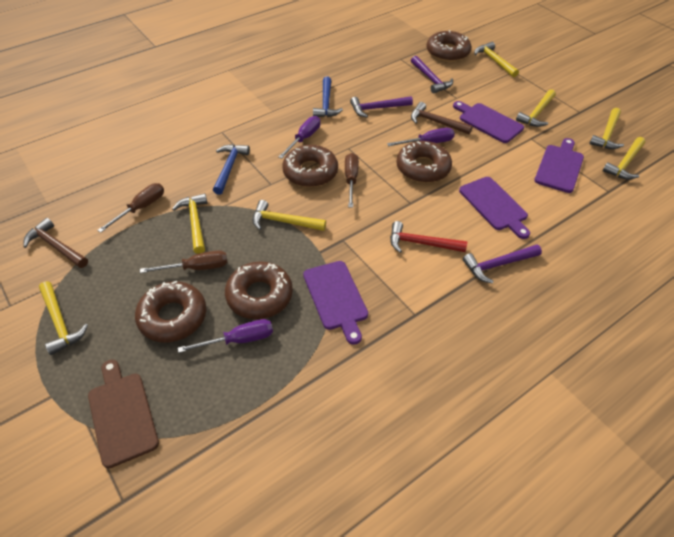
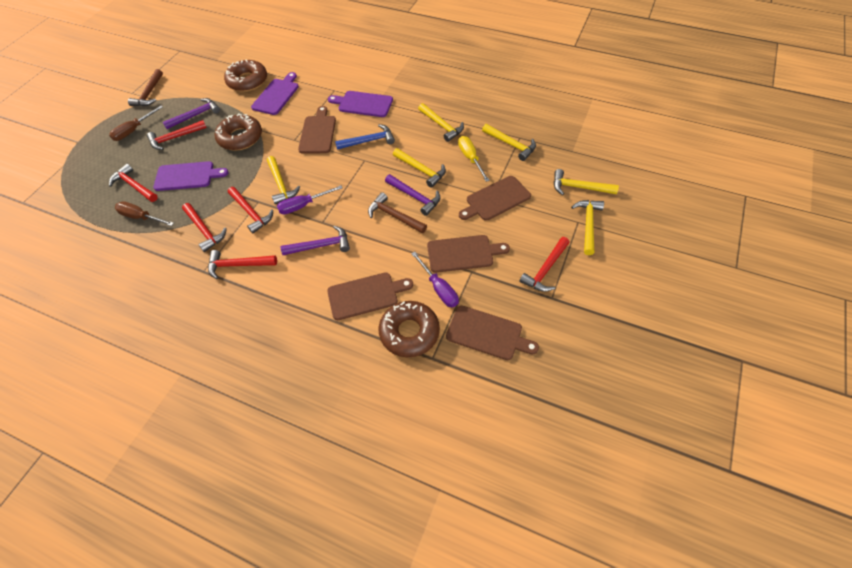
blue hammer: [213,144,250,195] [313,77,343,117] = 2 -> [335,124,395,150] = 1
brown cutting board: [88,360,159,468] = 1 -> [298,106,336,154] [327,272,413,320] [427,235,510,273] [446,306,539,360] [459,176,531,221] = 5
brown donut: [135,281,206,342] [225,261,293,319] [282,145,338,187] [396,141,452,183] [426,30,471,62] = 5 -> [215,113,262,151] [224,60,267,92] [379,301,440,357] = 3
brown screwdriver: [98,183,164,233] [140,250,227,273] [345,153,359,208] = 3 -> [109,106,163,141] [115,201,174,226] = 2
purple cutting board: [303,261,368,345] [453,101,524,143] [459,177,530,239] [534,138,584,193] = 4 -> [153,161,229,191] [251,72,299,115] [328,91,393,117] = 3
purple screwdriver: [178,319,273,353] [278,116,320,159] [387,128,455,146] = 3 -> [277,185,342,214] [411,252,459,307] = 2
red hammer: [390,221,467,253] = 1 -> [109,164,158,202] [147,120,207,150] [182,203,227,252] [208,250,277,279] [228,187,273,234] [519,237,570,292] = 6
yellow hammer: [39,282,88,355] [172,193,207,254] [253,200,326,231] [474,42,519,77] [516,89,556,127] [589,108,624,149] [603,137,645,180] = 7 -> [267,156,300,204] [393,148,446,188] [418,103,464,142] [482,124,536,161] [554,169,619,195] [571,200,604,255] = 6
yellow screwdriver: none = 0 -> [458,136,490,182] = 1

